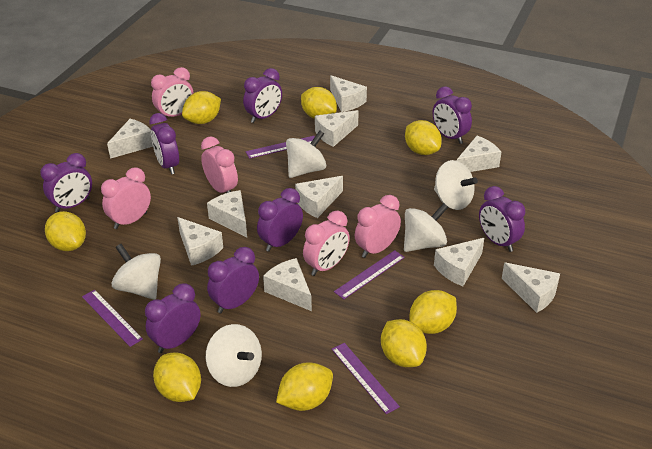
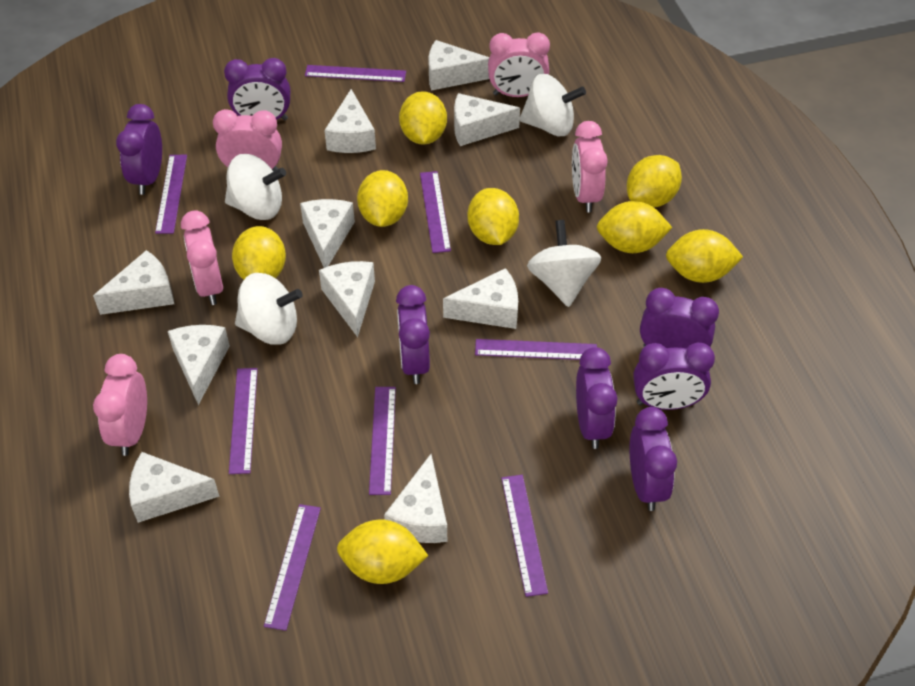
purple clock: [41,153,92,212] [145,283,201,353] [149,113,179,174] [207,247,259,313] [243,68,282,123] [257,188,303,252] [433,86,472,144] [479,186,525,252] = 8 -> [116,104,162,195] [224,58,290,120] [396,285,430,384] [576,347,618,449] [630,407,677,511] [633,343,715,410] [640,288,719,349] = 7
purple ruler: [82,290,143,347] [246,136,315,159] [332,343,400,414] [334,250,405,299] = 4 -> [155,155,187,234] [229,368,258,474] [264,504,321,631] [305,65,406,82] [369,387,396,495] [420,171,451,253] [475,339,597,360] [501,475,548,597] = 8
white spinning top: [112,244,161,300] [206,324,262,387] [286,131,326,178] [404,203,448,252] [434,160,478,210] = 5 -> [225,154,286,220] [235,273,303,345] [520,74,586,136] [527,220,601,307] = 4

